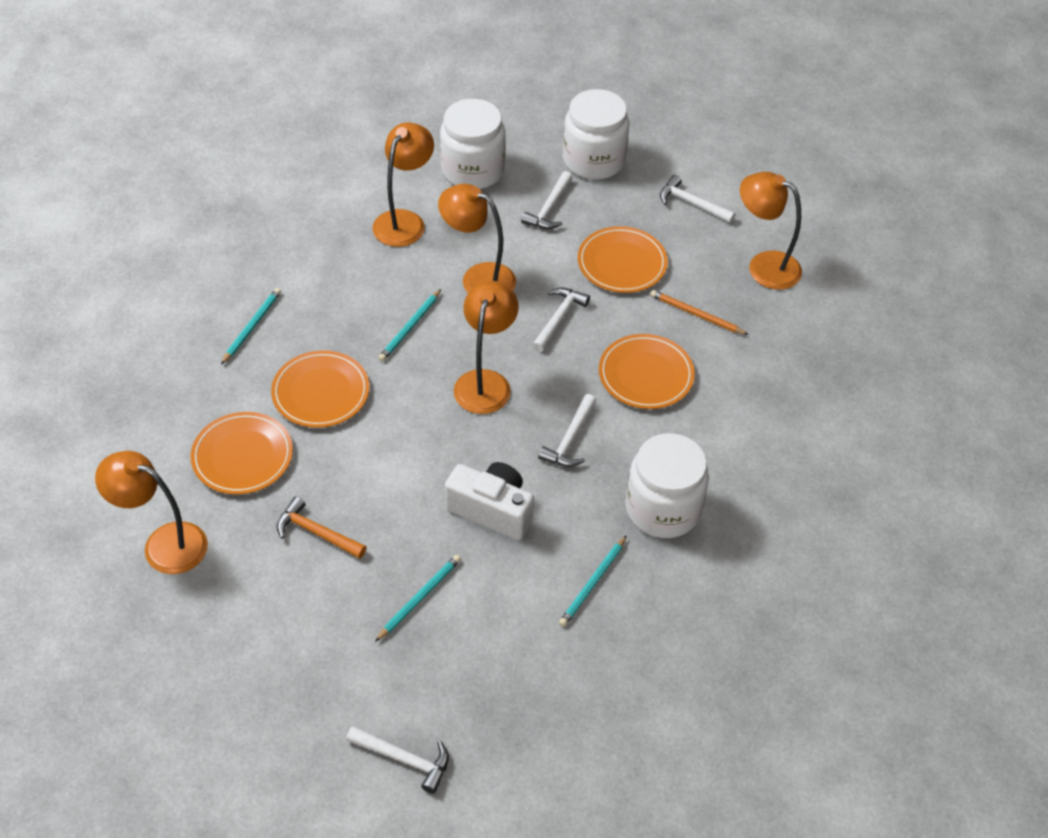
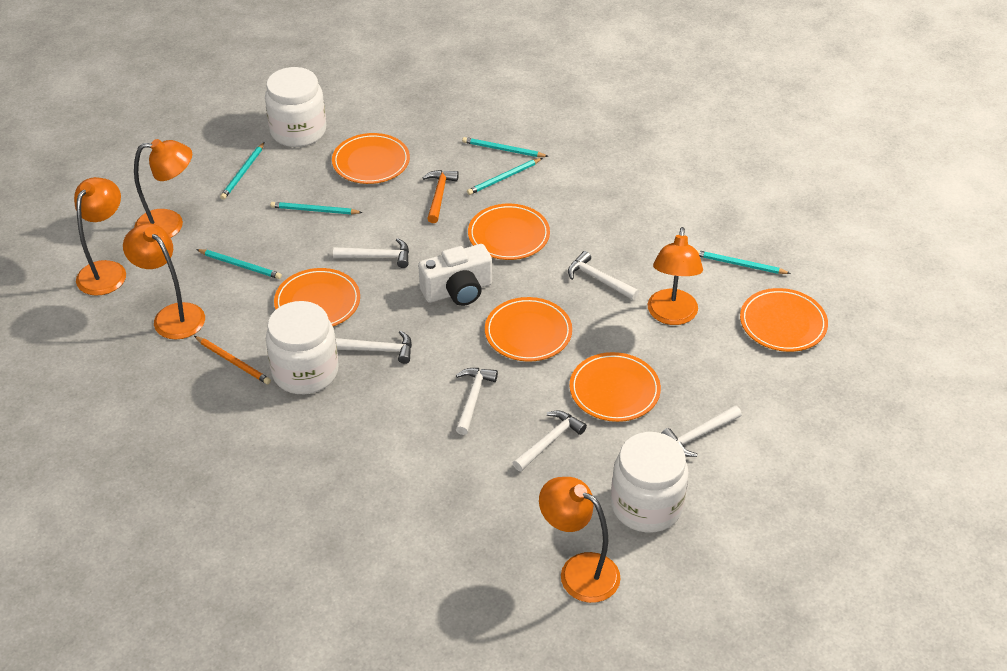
orange plate: [190,412,293,494] [271,350,369,428] [578,226,668,293] [599,334,695,409] = 4 -> [274,268,360,326] [332,133,410,184] [468,204,550,260] [485,297,572,362] [570,352,661,422] [740,288,828,352] = 6
turquoise pencil: [221,288,281,365] [375,555,461,642] [378,289,441,361] [559,535,627,627] = 4 -> [196,249,282,279] [220,142,264,200] [270,202,363,214] [462,137,549,157] [467,158,542,195] [697,250,791,274] = 6
white hammer: [346,726,449,794] [521,171,573,229] [532,288,590,352] [538,394,596,467] [660,175,736,223] = 5 -> [333,238,409,268] [335,330,412,364] [456,368,498,435] [513,411,587,471] [568,251,639,300] [662,406,742,457] = 6

